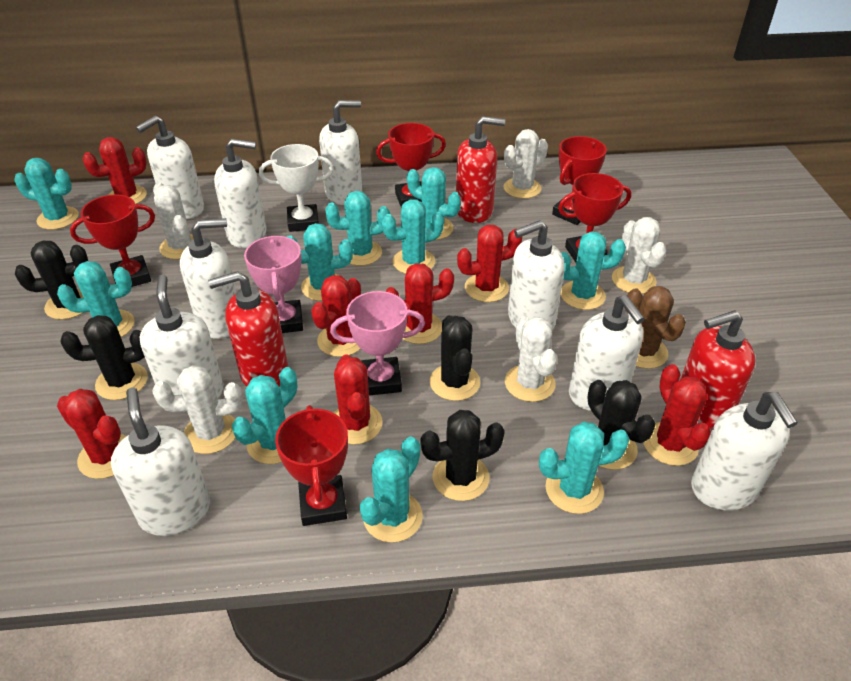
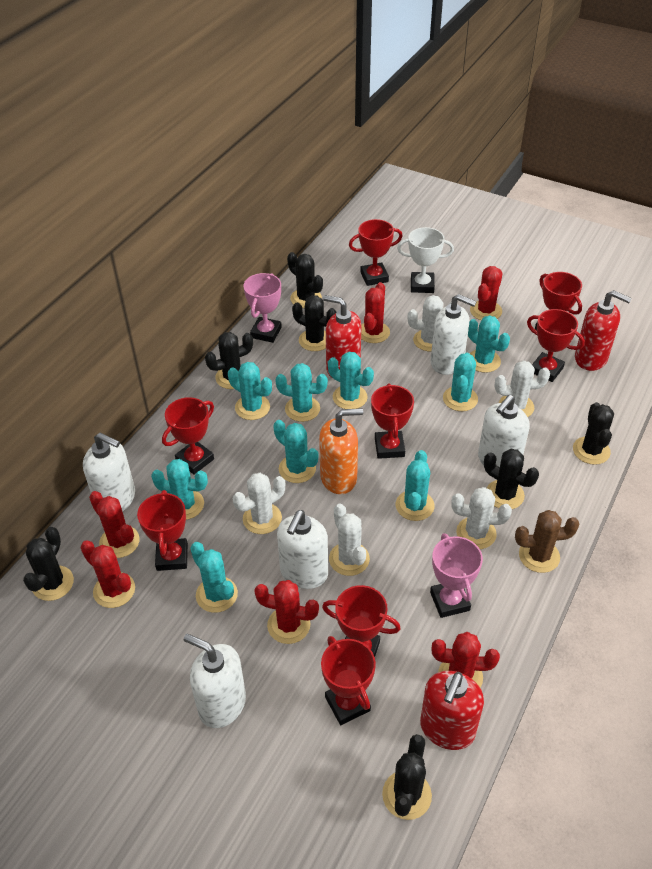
black cactus: [15,241,88,320] [61,315,148,400] [420,410,505,501] [430,315,480,401] [587,380,656,470] = 5 -> [23,527,74,601] [205,332,253,389] [287,252,323,308] [292,295,336,351] [382,734,432,820] [484,449,539,509] [573,402,614,465] = 7
orange soap dispenser: none = 0 -> [319,408,363,494] = 1
red cactus: [57,389,127,479] [82,137,147,204] [311,275,361,357] [334,354,383,445] [385,263,454,344] [457,225,522,302] [643,364,711,466] = 7 -> [80,540,135,608] [89,491,140,558] [254,580,319,644] [361,282,390,343] [432,632,500,688] [470,266,503,320] = 6
red trophy: [70,194,155,287] [275,405,348,526] [376,123,446,207] [552,136,607,225] [558,173,631,263] = 5 -> [137,490,188,571] [162,397,214,475] [321,636,376,725] [322,585,401,657] [349,219,403,286] [371,383,414,459] [527,309,585,382] [535,272,582,330] = 8
turquoise cactus: [14,158,79,230] [57,261,134,337] [232,367,298,464] [287,223,353,301] [325,191,390,266] [360,437,423,543] [382,199,444,274] [407,167,461,240] [539,422,630,514] [561,231,626,310] = 10 -> [151,459,208,520] [190,542,238,613] [228,362,272,420] [273,420,319,483] [275,363,328,422] [328,352,374,409] [396,450,434,521] [443,353,478,411] [468,315,510,373] = 9
white soap dispenser: [111,387,210,536] [136,116,204,219] [140,275,224,399] [180,218,236,339] [214,139,267,248] [319,100,362,205] [508,220,565,330] [569,295,645,411] [691,392,798,510] = 9 -> [83,433,135,511] [184,634,246,728] [277,510,328,589] [431,294,477,375] [478,395,530,467] = 5

